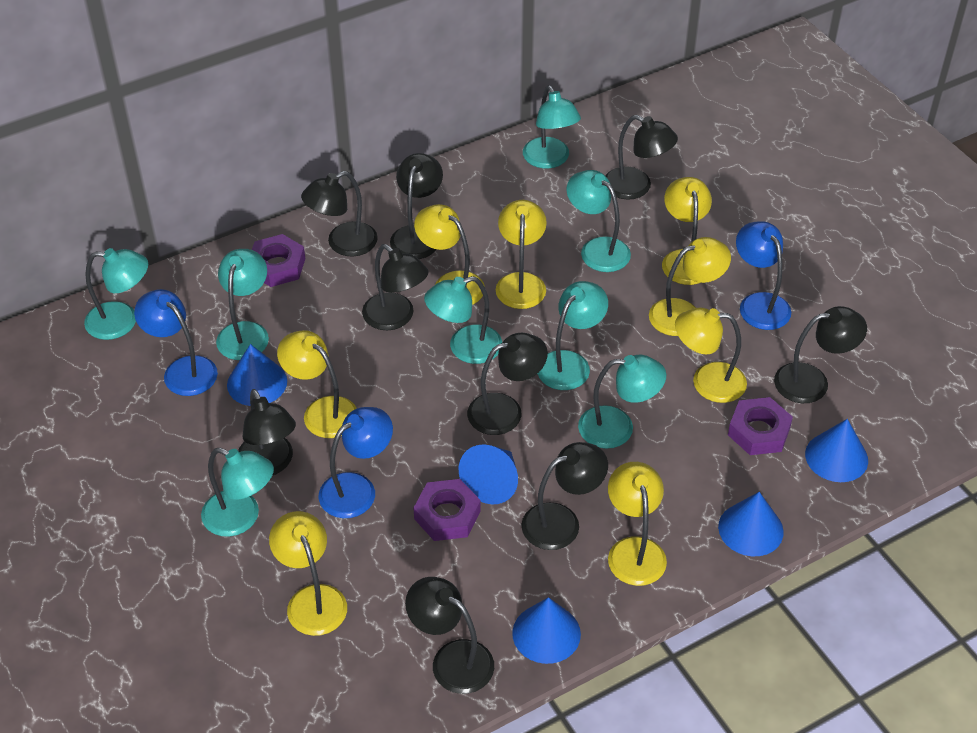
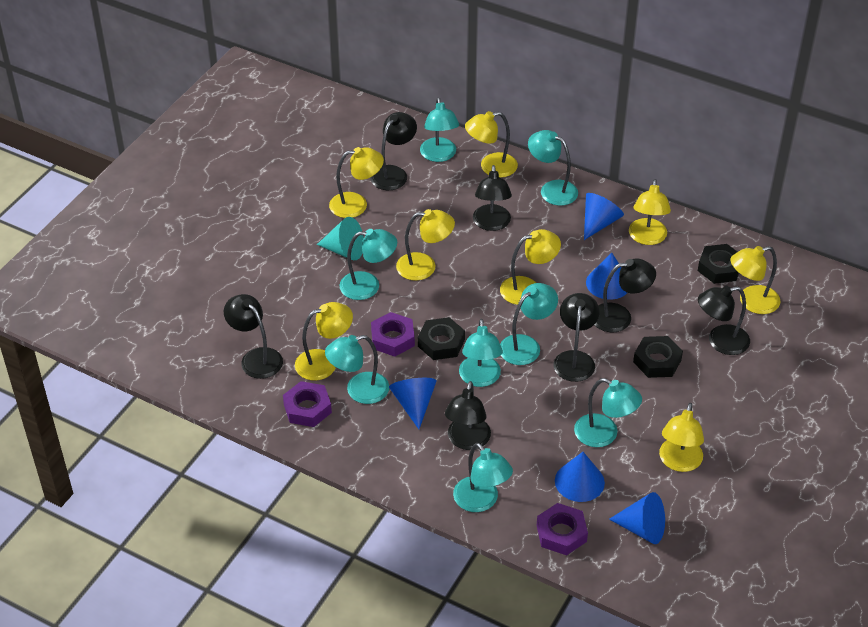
black lamp: [238,389,296,475] [301,171,378,257] [362,244,429,330] [390,153,443,259] [405,577,494,694] [467,333,548,435] [521,442,608,550] [605,115,678,200] [774,306,867,403] = 9 -> [224,294,283,379] [370,112,417,190] [445,381,491,450] [473,165,512,231] [553,293,600,382] [595,258,656,332] [698,286,750,355] = 7
black nut: none = 0 -> [418,317,465,360] [633,336,683,378] [698,244,739,284] = 3
blue lamp: [134,289,218,396] [319,407,393,518] [736,221,791,330] = 3 -> none = 0
turquoise cone: none = 0 -> [317,217,364,260] = 1

